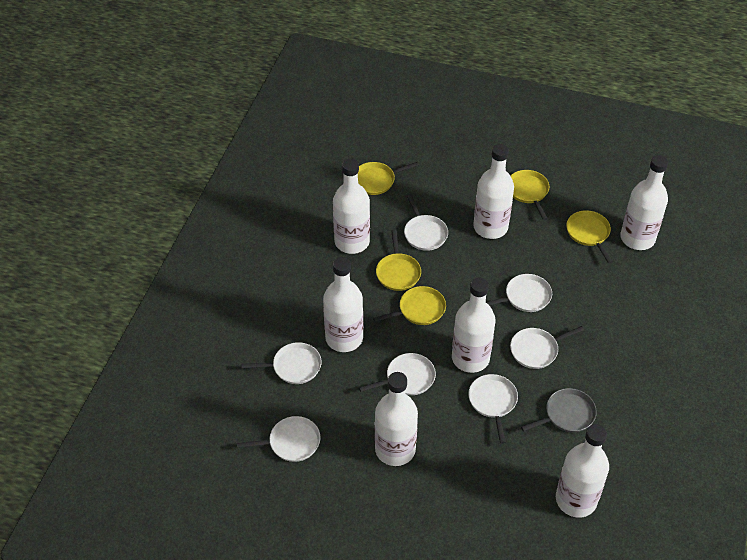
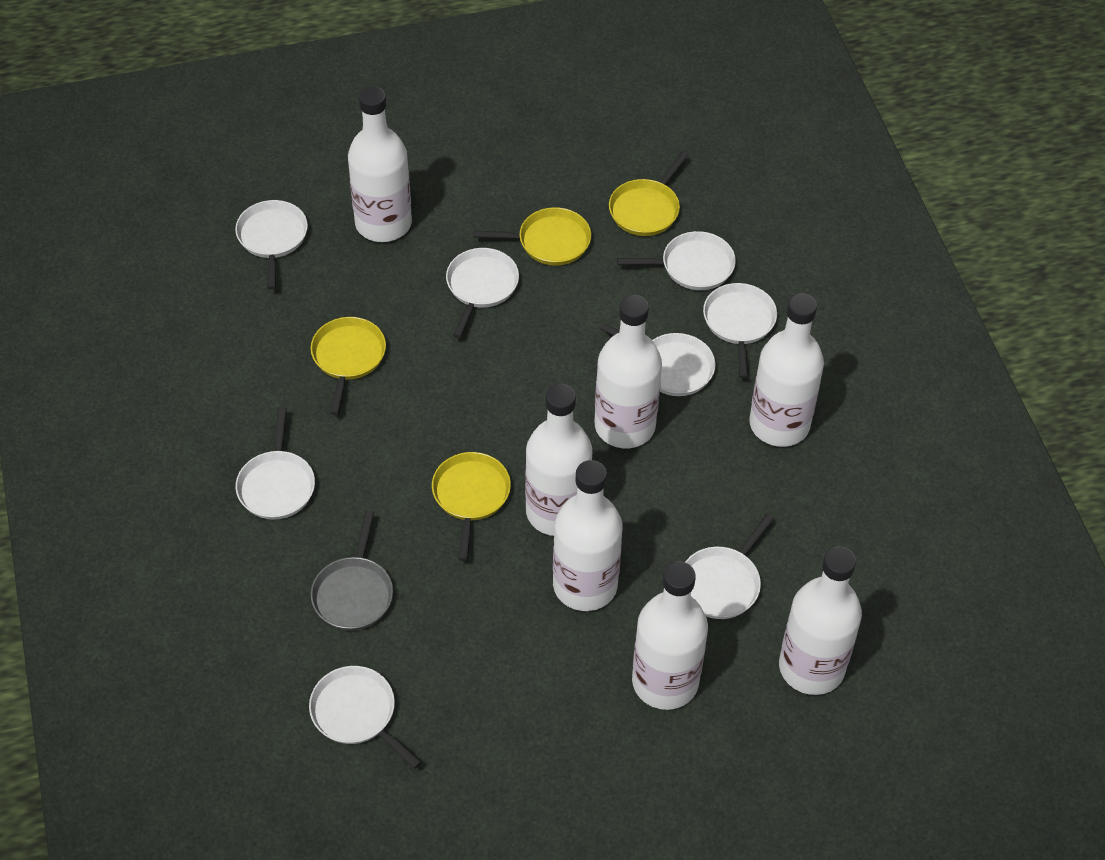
white pan: [237,416,320,462] [242,342,322,384] [359,353,436,395] [404,194,448,251] [468,374,518,444] [486,274,552,312] [510,326,584,369] = 7 -> [235,200,308,290] [236,407,315,520] [309,666,421,769] [446,248,519,338] [601,323,716,396] [617,231,736,290] [685,513,774,619] [703,283,777,379] = 8
yellow pan: [358,162,419,195] [373,286,446,325] [376,229,421,291] [510,170,549,220] [566,210,613,264] = 5 -> [311,317,386,415] [432,452,511,561] [473,207,591,266] [609,151,689,236] = 4

